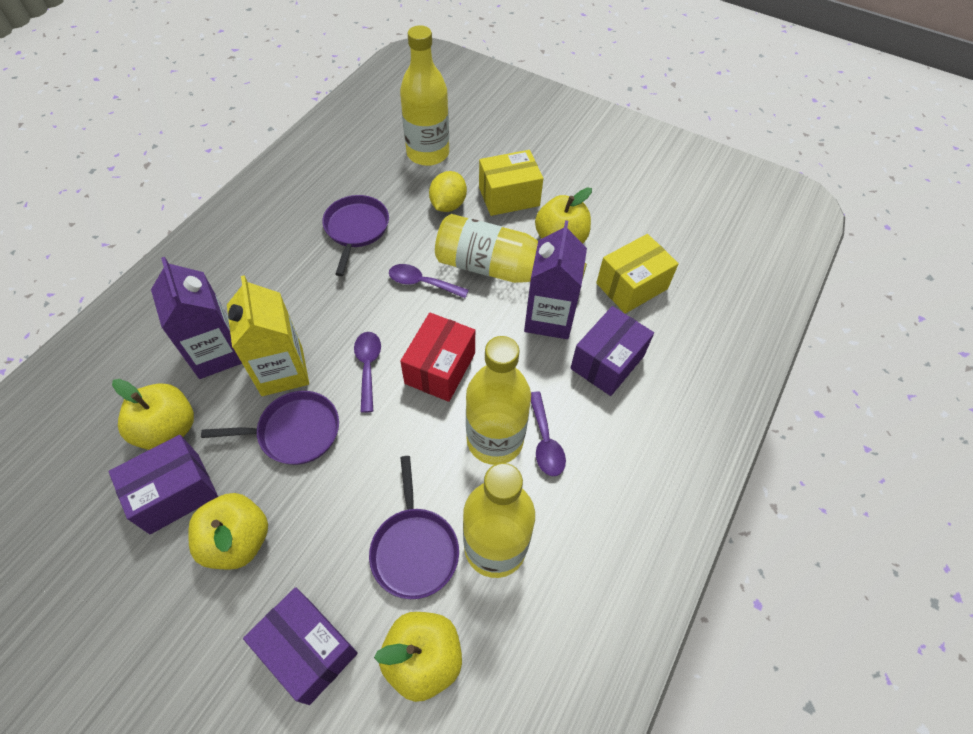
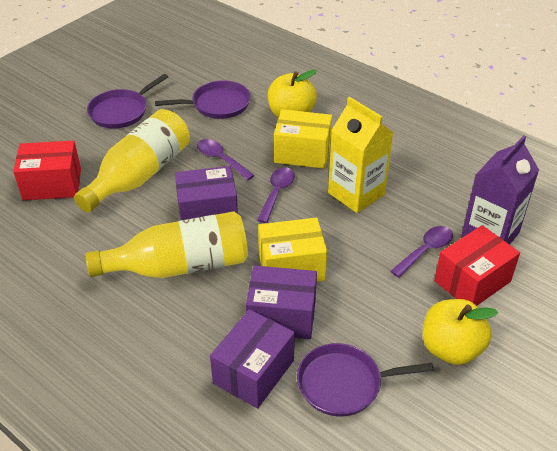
purple carton: [151,257,242,379] [524,220,587,339] = 2 -> [461,135,539,245] = 1
red box: [400,313,475,402] = 1 -> [13,141,81,200] [434,225,520,306] = 2
yellow apple: [112,379,194,450] [188,493,268,570] [374,612,462,702] [535,187,592,244] = 4 -> [268,69,317,118] [423,299,498,365] = 2
yellow bottle: [400,25,449,166] [435,214,587,283] [463,463,535,578] [466,336,531,465] = 4 -> [74,109,190,212] [85,211,248,278] = 2
yellow lemon: [429,171,467,212] = 1 -> none = 0

